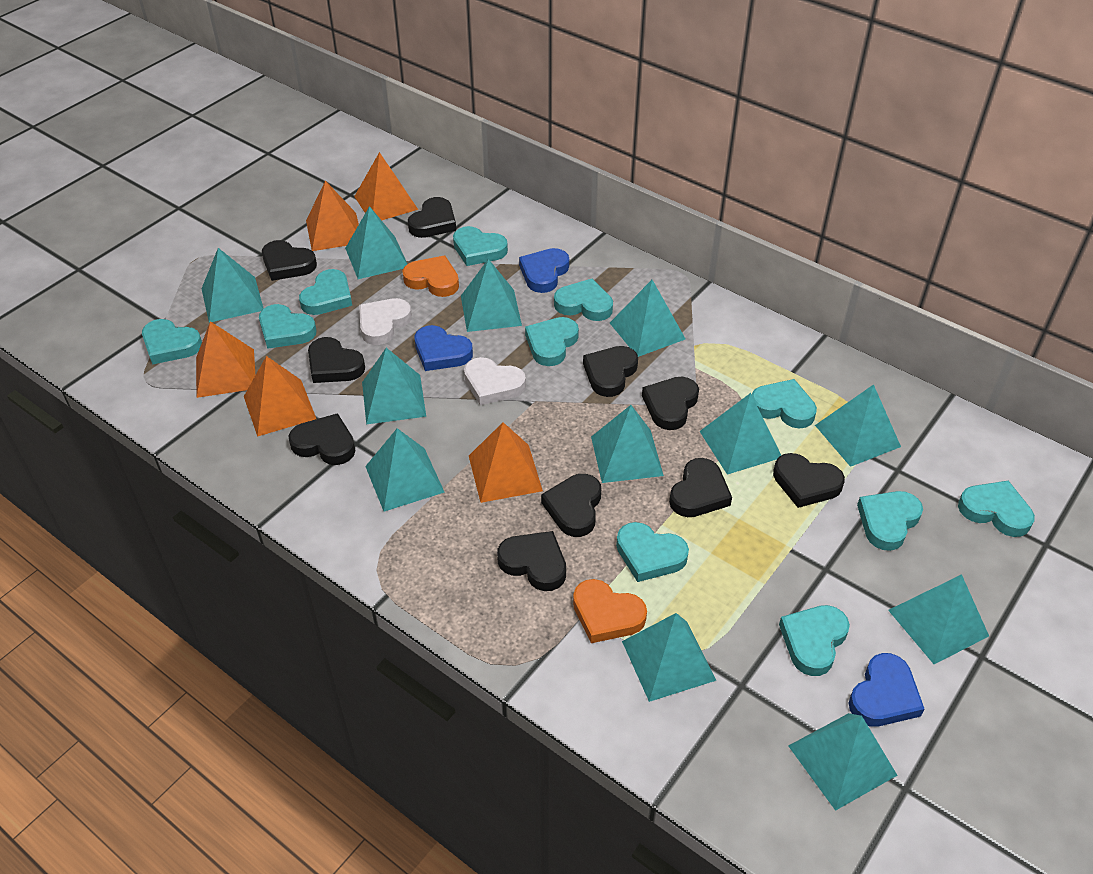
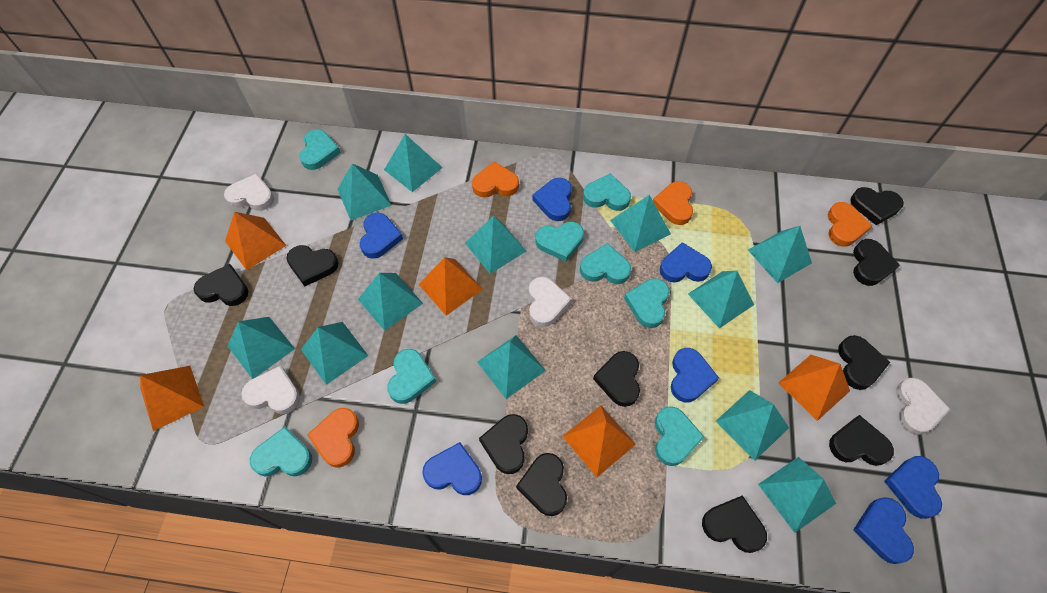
blue heart: [415,325,473,371] [519,248,569,293] [849,653,924,727] = 3 -> [360,213,403,259] [422,442,482,495] [532,178,572,221] [660,242,712,282] [671,348,719,403] [853,497,914,564] [884,456,942,519] = 7
orange heart: [402,256,459,297] [573,579,647,643] = 2 -> [307,408,359,468] [472,161,519,198] [653,181,693,225] [828,202,873,247] = 4
turquoise heart: [142,319,202,365] [259,304,317,349] [299,269,352,315] [453,226,508,266] [525,317,579,366] [554,278,613,321] [616,522,689,582] [752,379,817,429] [779,605,850,676] [857,491,923,551] [958,481,1035,537] = 11 -> [250,427,312,477] [299,129,341,170] [387,349,436,404] [535,222,584,262] [580,243,631,284] [583,174,631,211] [624,278,670,328] [655,406,704,466] = 8
white heart: [359,298,412,345] [464,357,526,405] = 2 -> [224,174,274,211] [241,365,300,414] [529,277,572,327] [896,378,951,435] = 4

